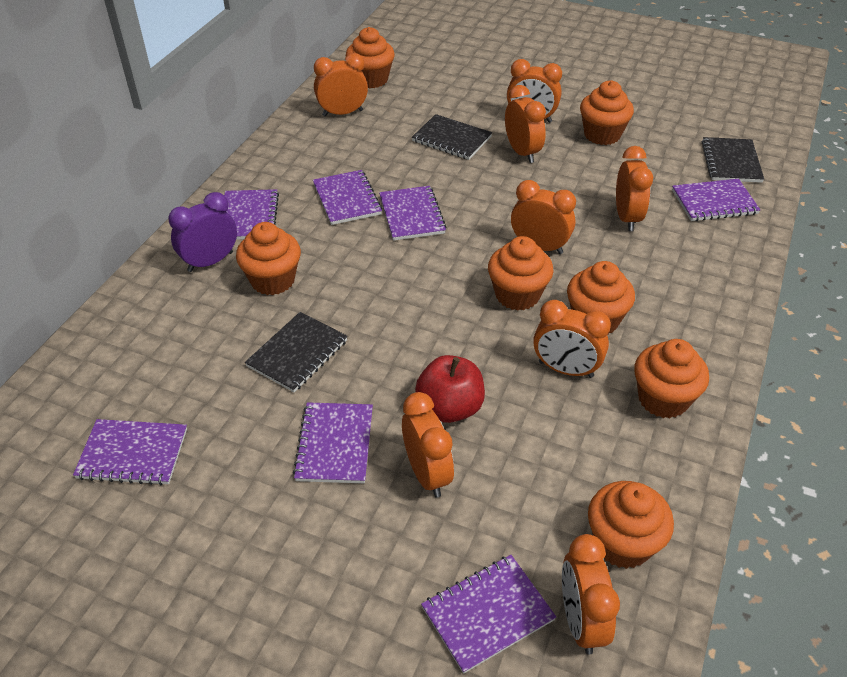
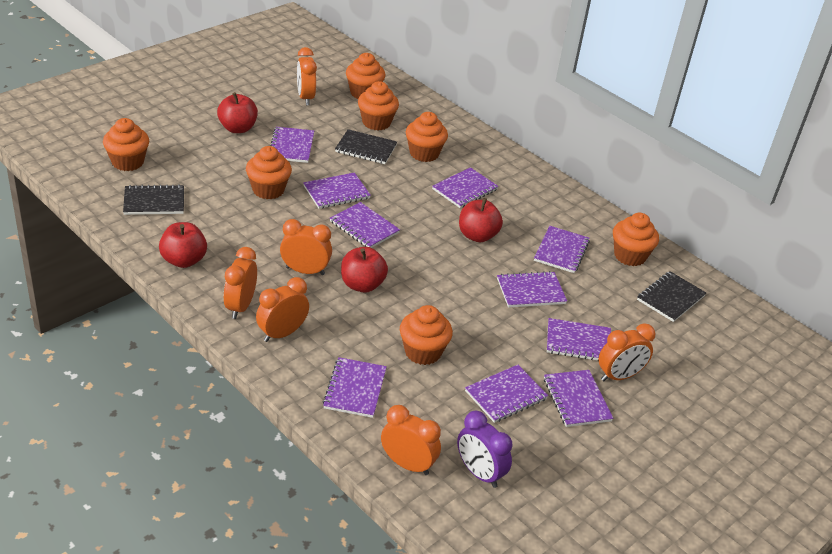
orange clock: [314,53,368,117] [402,392,454,498] [505,85,546,163] [507,59,562,123] [511,180,576,254] [533,300,611,378] [562,534,620,655] [616,146,653,231] = 8 -> [224,247,257,319] [256,277,309,342] [280,219,332,275] [297,47,317,105] [381,405,441,475] [599,323,656,381] = 6
purple notebook: [73,419,187,485] [224,189,279,240] [293,402,373,483] [313,170,382,225] [379,186,447,241] [421,555,556,674] [672,179,760,221] = 7 -> [270,127,314,163] [303,172,371,209] [323,357,387,418] [330,202,400,248] [432,167,499,208] [465,365,548,423] [497,271,567,308] [534,226,590,273] [544,370,614,427] [547,318,611,361] = 10
red apple: [415,355,485,423] = 1 -> [159,222,207,268] [217,92,258,133] [341,247,388,293] [459,198,503,242] = 4

